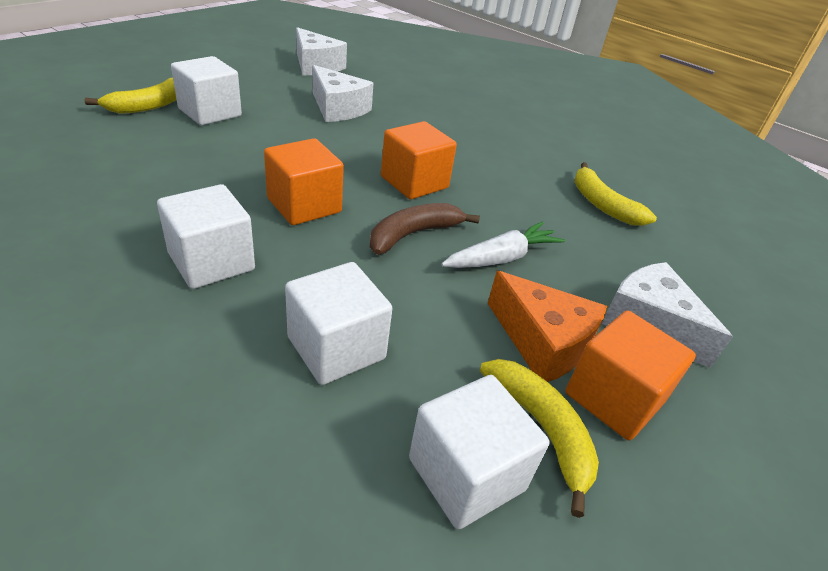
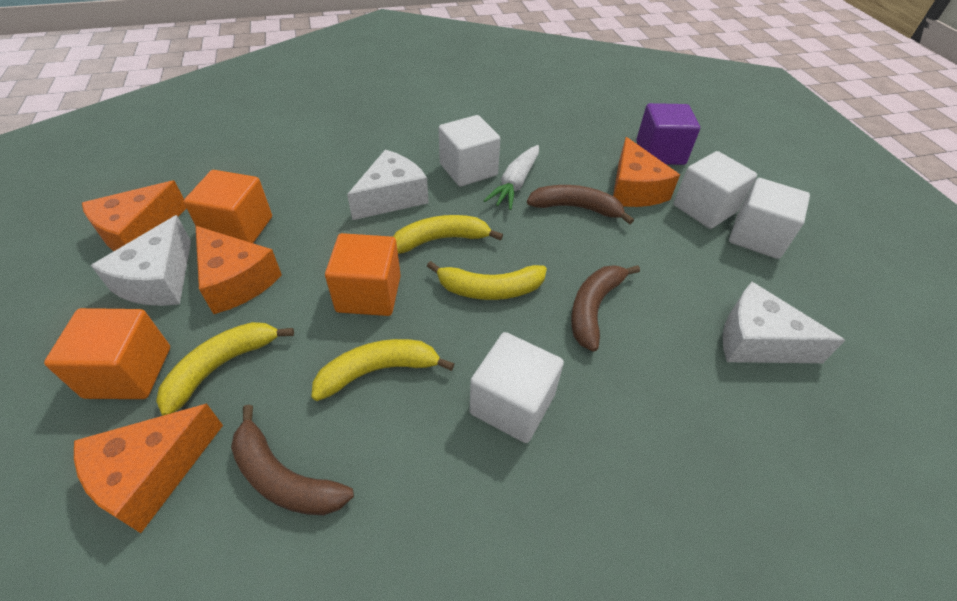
brown banana: [370,203,480,255] = 1 -> [231,405,354,515] [527,185,634,225] [571,265,640,352] = 3
orange cheese: [488,271,607,382] = 1 -> [74,403,223,533] [82,181,186,251] [196,226,282,314] [613,137,680,207] = 4
purple cube: none = 0 -> [636,103,700,165] = 1
yellow banana: [85,78,176,114] [480,359,599,518] [574,162,657,226] = 3 -> [156,322,294,416] [311,339,455,401] [393,215,503,254] [427,261,547,300] = 4

